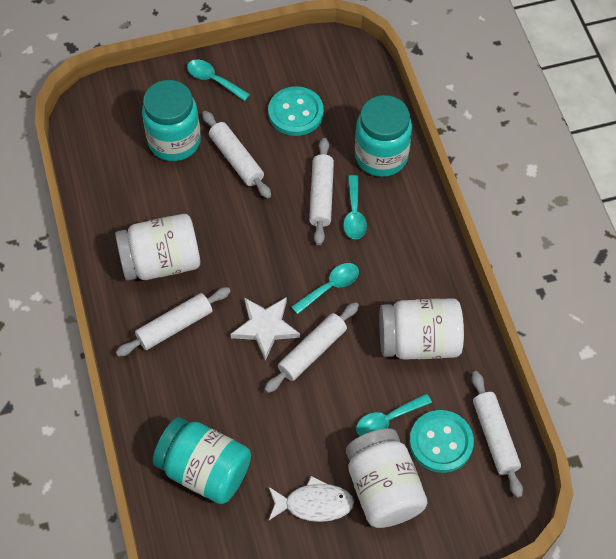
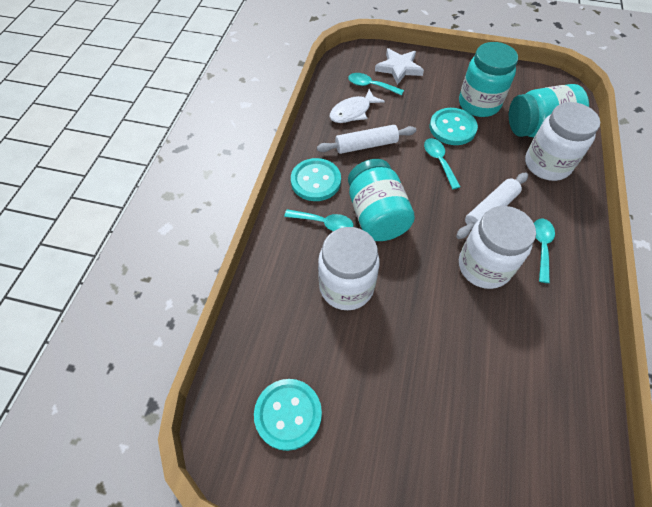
turquoise button: [268,86,324,136] [410,410,474,473] = 2 -> [254,379,322,451] [291,158,341,201] [430,108,478,145] = 3
white rolling pin: [116,287,231,357] [202,111,271,198] [265,302,359,393] [309,138,334,245] [472,371,523,498] = 5 -> [317,125,416,154] [456,172,528,239] = 2

